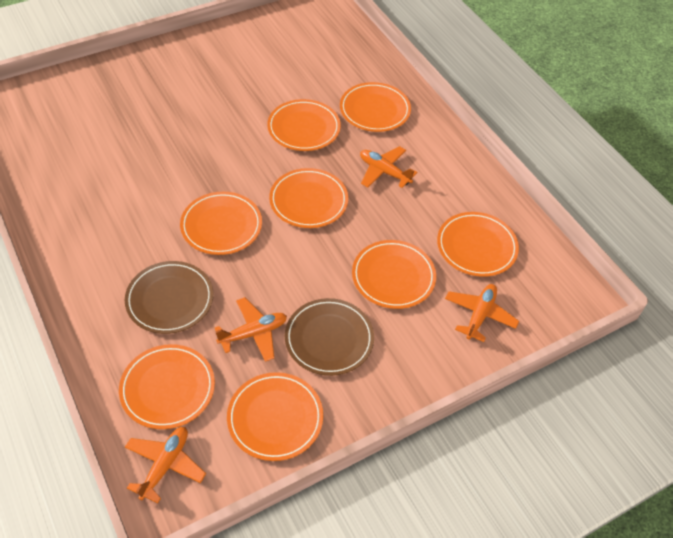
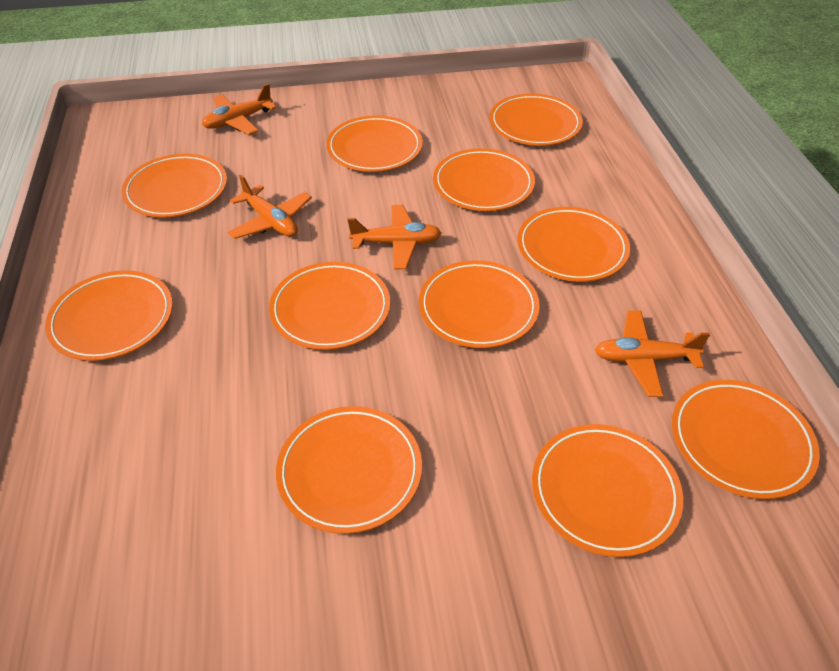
brown plate: [125,261,213,334] [285,298,374,376] = 2 -> none = 0
orange plate: [119,344,215,429] [180,192,262,255] [227,372,323,461] [267,99,341,151] [269,168,348,228] [340,82,411,132] [352,240,436,309] [437,212,519,277] = 8 -> [45,270,173,361] [122,154,227,218] [269,262,390,350] [276,406,422,534] [326,116,423,172] [419,260,540,348] [433,148,535,211] [490,94,583,146] [517,207,630,282] [532,424,683,557] [672,380,820,499] = 11

